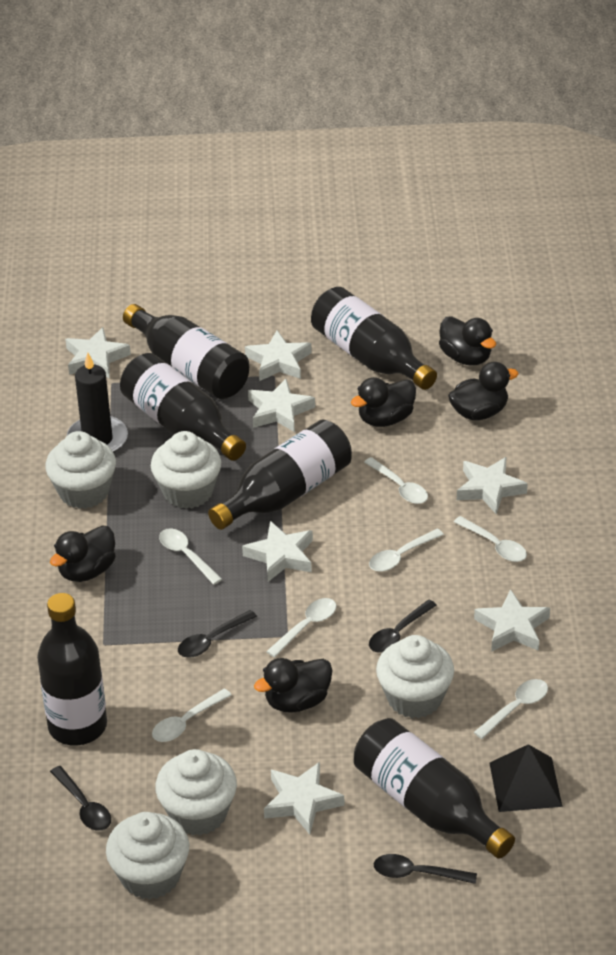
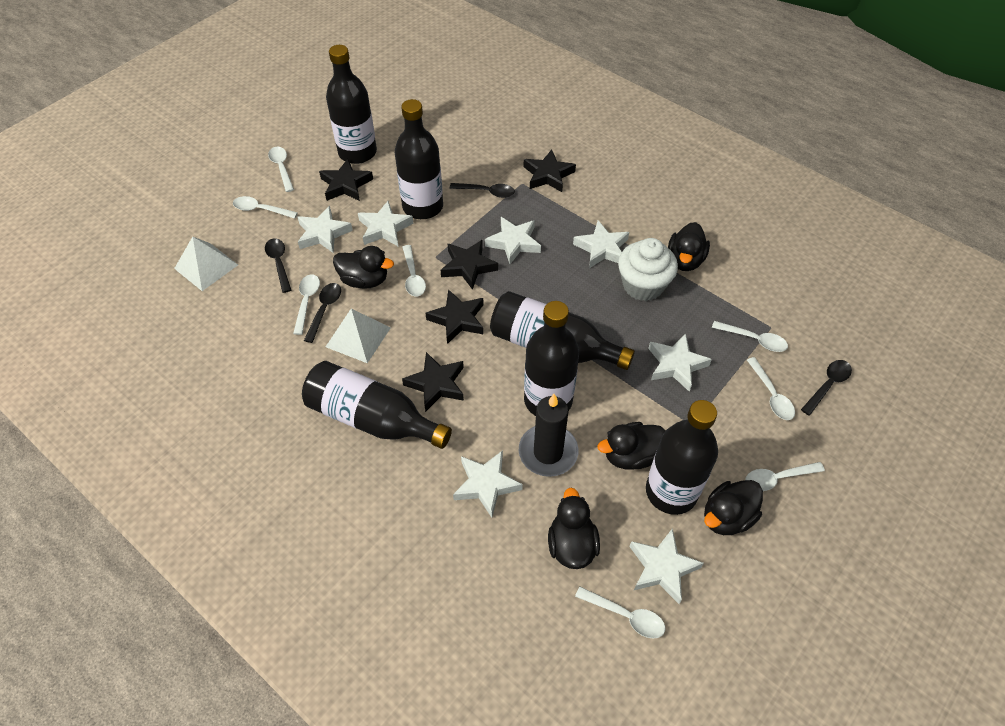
black pyramid: [490,744,562,812] = 1 -> none = 0
black star: none = 0 -> [319,159,373,201] [402,352,464,412] [425,289,484,344] [441,240,498,290] [524,150,576,192] = 5
white cupcake: [45,431,116,509] [106,812,189,900] [151,431,221,509] [155,749,237,836] [376,635,454,718] = 5 -> [618,238,678,301] = 1
white pyramid: none = 0 -> [174,237,238,291] [326,309,391,363] = 2
white spoon: [152,688,231,742] [159,529,222,585] [266,598,337,658] [364,457,428,504] [369,528,444,572] [454,516,527,562] [474,679,548,739] = 7 -> [233,196,298,219] [268,147,294,192] [293,274,320,335] [402,245,426,296] [575,587,666,639] [712,321,788,352] [745,462,825,491] [747,357,795,420] = 8

